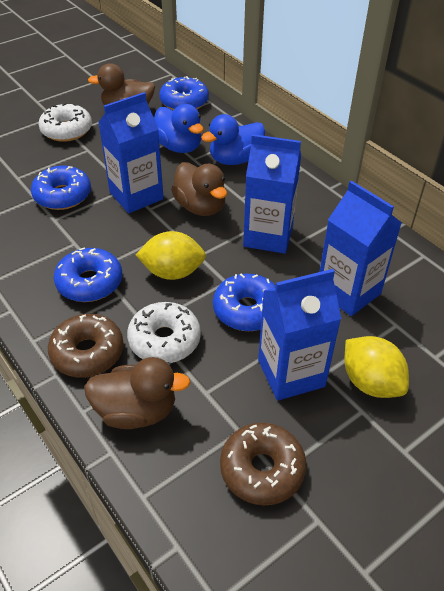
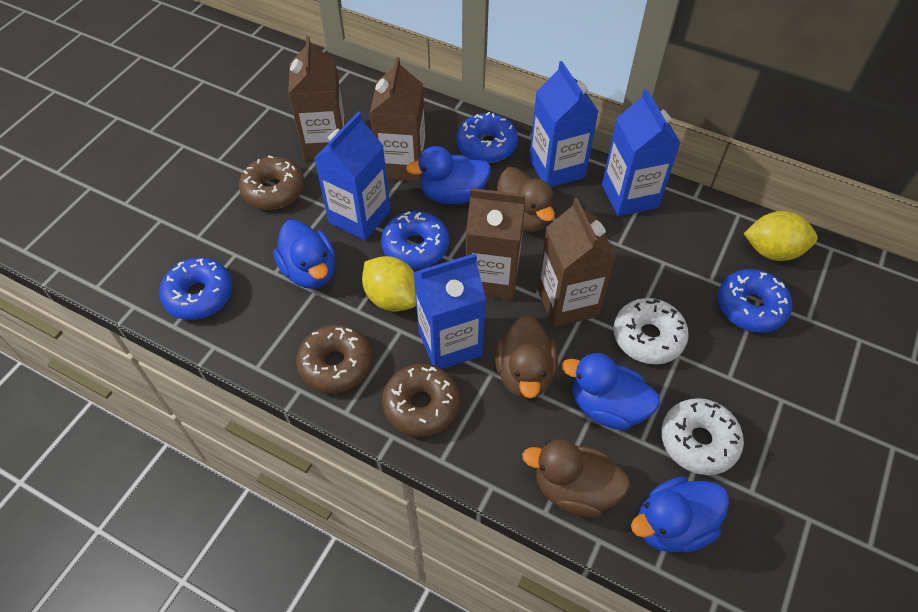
blue duck: [154,104,204,153] [201,114,265,165] = 2 -> [273,220,335,289] [406,146,491,204] [562,353,660,430] [631,476,729,553] = 4
brown carton: none = 0 -> [288,36,346,160] [370,57,426,182] [466,188,526,300] [537,198,616,327] = 4
brown donut: [48,314,124,378] [220,423,306,505] = 2 -> [239,156,304,210] [296,324,372,394] [382,364,460,437] = 3

